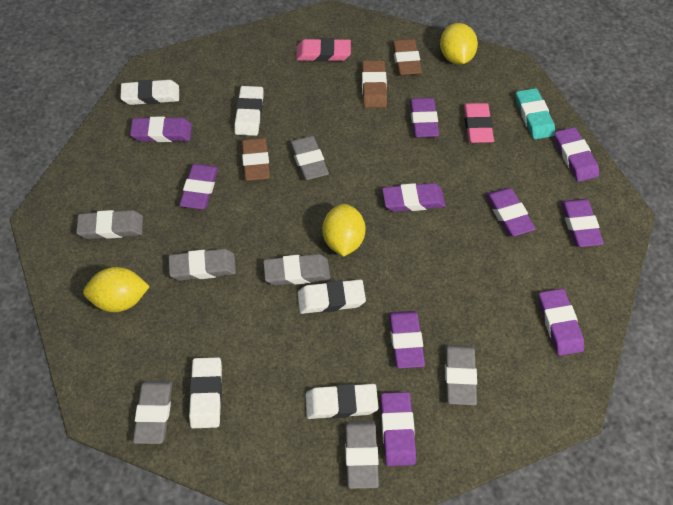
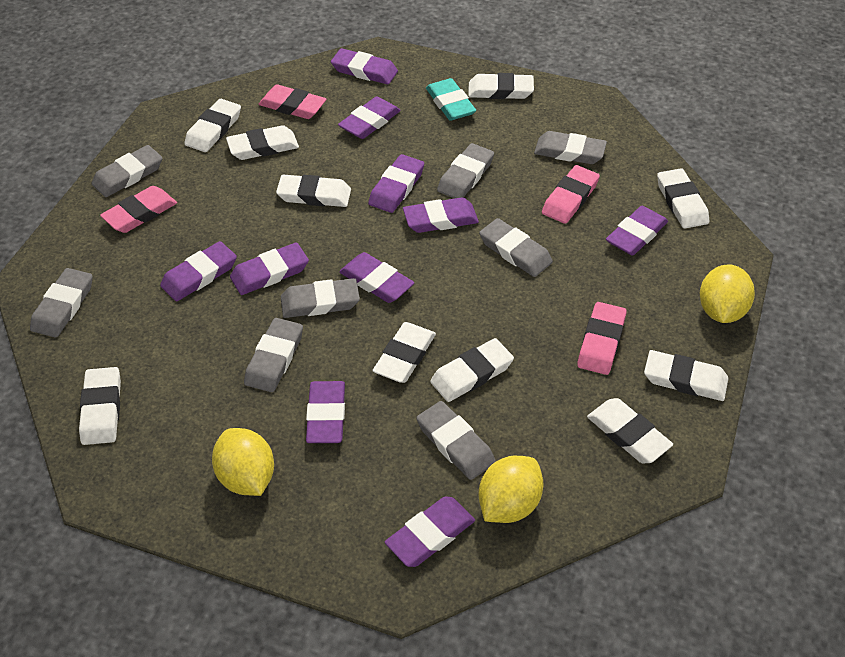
brown eraser: [242,138,270,181] [362,60,387,108] [392,39,422,76] = 3 -> none = 0
grey eraser: [76,210,143,239] [133,380,172,444] [169,249,236,281] [263,254,330,286] [290,136,329,180] [345,421,379,489] [445,345,477,405] = 7 -> [30,268,93,338] [92,145,163,197] [244,318,303,392] [281,278,360,318] [416,401,496,480] [437,143,494,198] [479,218,553,277] [534,131,607,164] = 8
pink eraser: [296,38,351,62] [464,103,494,143] = 2 -> [100,186,177,233] [259,84,326,119] [542,165,600,224] [577,302,627,375] = 4
white eraser: [120,80,179,105] [189,357,222,428] [235,86,263,136] [297,280,366,314] [305,384,379,419] = 5 -> [79,367,121,445] [184,99,241,152] [226,125,299,160] [276,175,351,207] [372,322,436,383] [430,338,514,402] [468,73,534,99] [587,398,673,463] [644,350,728,401] [657,168,709,228] = 10

